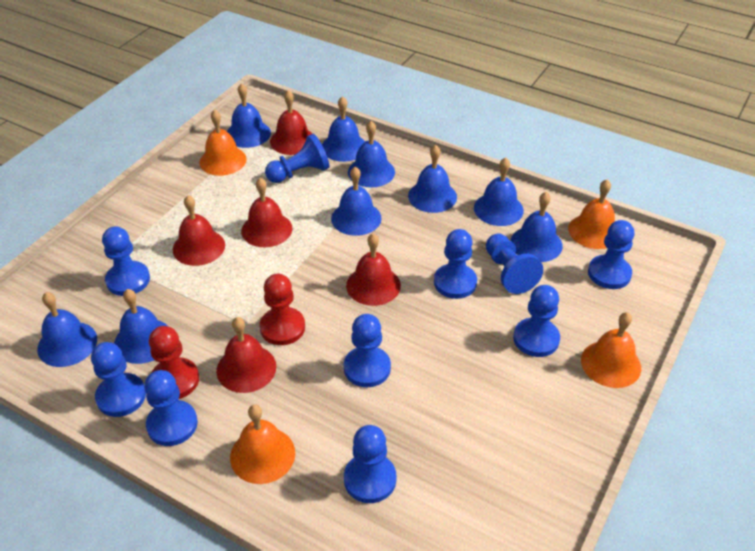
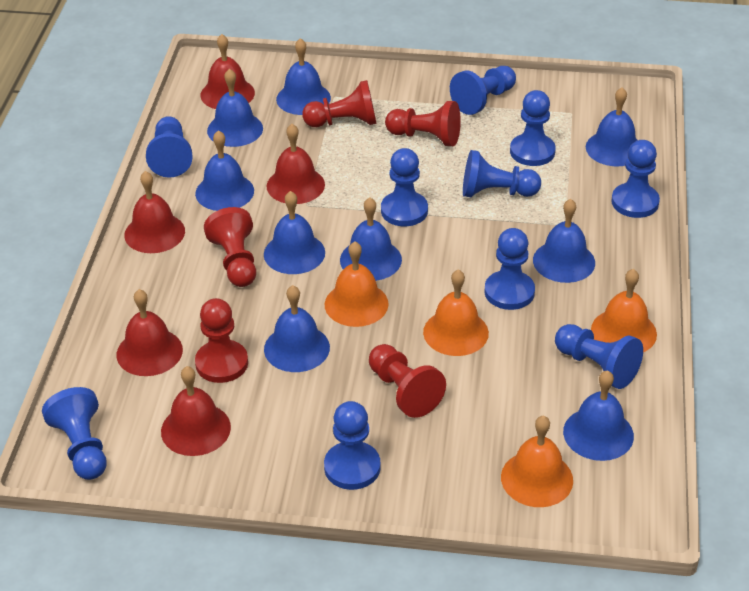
red pawn: [149,326,199,399] [259,274,305,345] = 2 -> [195,298,248,383] [204,207,256,287] [302,80,377,127] [369,344,446,418] [385,101,461,146] = 5

